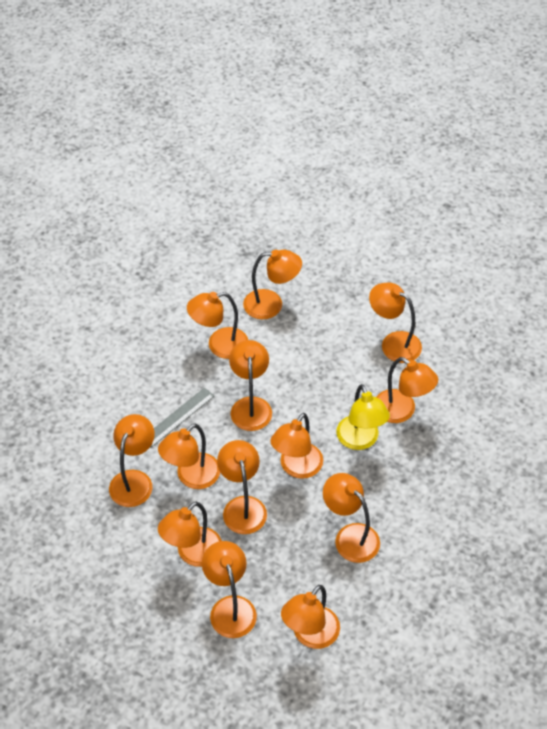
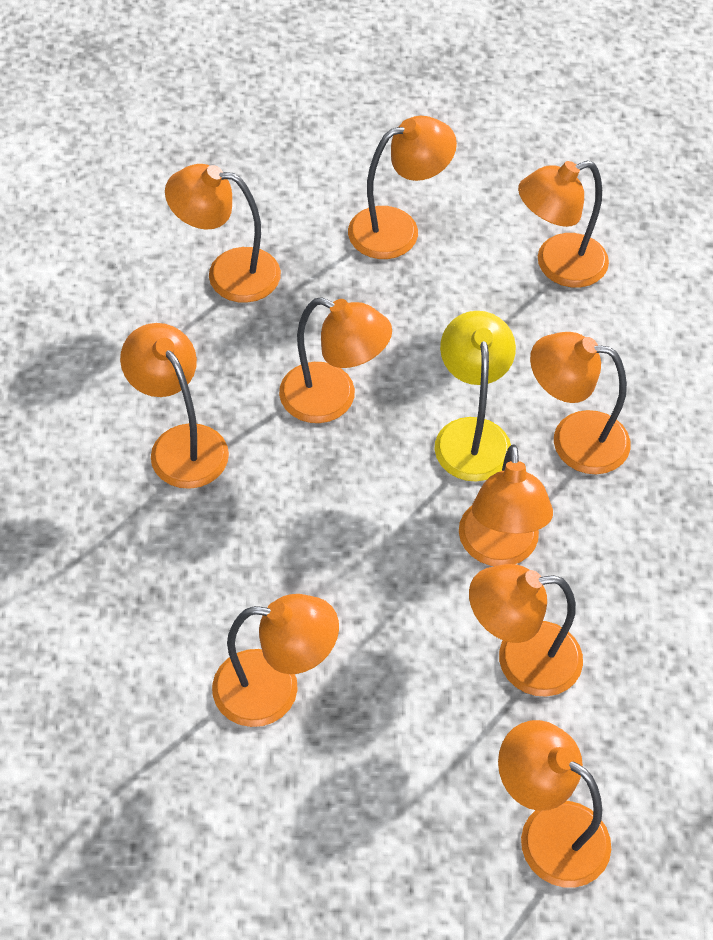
grey ruler: [150,388,214,447] = 1 -> none = 0
orange lamp: [109,414,155,507] [158,424,220,489] [158,502,222,567] [187,292,248,359] [202,541,257,638] [217,440,267,534] [229,340,272,431] [243,250,302,319] [270,413,323,479] [281,585,340,649] [323,473,380,563] [369,283,422,363] [377,357,438,423] = 13 -> [120,323,229,489] [165,164,281,303] [212,594,339,727] [279,297,392,423] [348,116,457,259] [459,444,553,566] [469,564,583,697] [498,720,611,888] [518,160,609,287] [530,332,631,474] = 10

